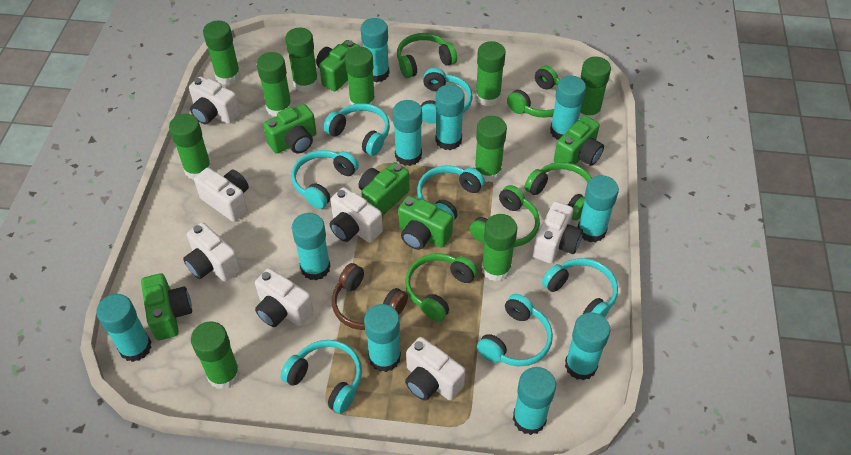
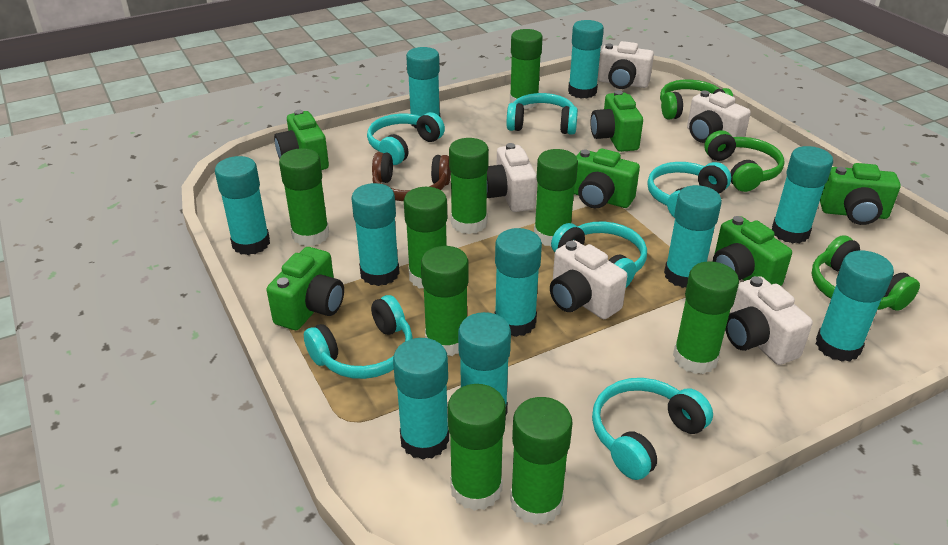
green glue stick: [169,114,212,180] [191,321,240,390] [203,21,241,85] [257,52,292,117] [285,28,318,92] [345,47,375,112] [474,116,507,182] [475,41,506,106] [481,214,517,281] [579,57,611,120] = 10 -> [279,148,329,246] [404,187,447,289] [421,246,469,356] [448,384,506,511] [449,138,489,234] [510,29,543,109] [510,397,573,525] [534,149,578,246] [673,261,739,374] = 9
green headphones: [397,33,457,78] [405,253,478,322] [470,185,540,247] [507,66,560,118] [525,162,592,221] = 5 -> [660,79,733,120] [704,130,785,192] [812,235,920,311] = 3
turquoise headphones: [280,340,362,414] [292,150,359,209] [324,103,390,156] [417,165,485,221] [421,68,473,124] [477,294,553,367] [542,258,618,318] = 7 -> [304,295,413,379] [367,112,445,165] [507,93,578,135] [551,221,647,287] [592,378,713,480] [647,162,731,218] = 6
white camera: [183,222,240,282] [189,76,240,124] [194,167,249,222] [255,268,313,327] [330,187,383,243] [405,337,465,401] [533,201,583,264] = 7 -> [487,143,537,212] [550,240,627,319] [598,41,654,89] [687,90,751,143] [725,276,813,365] = 5

